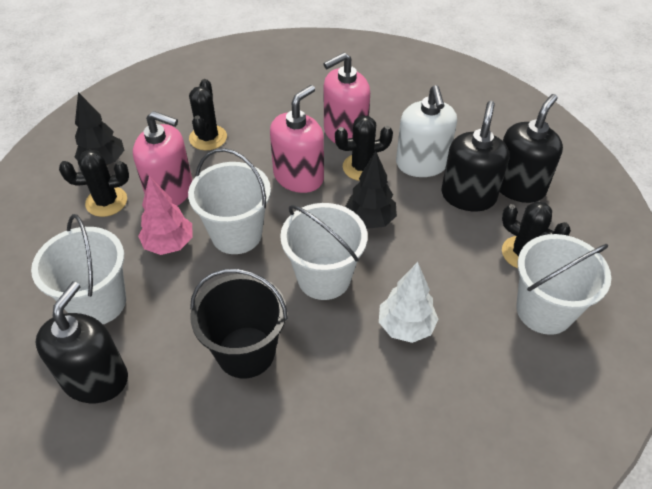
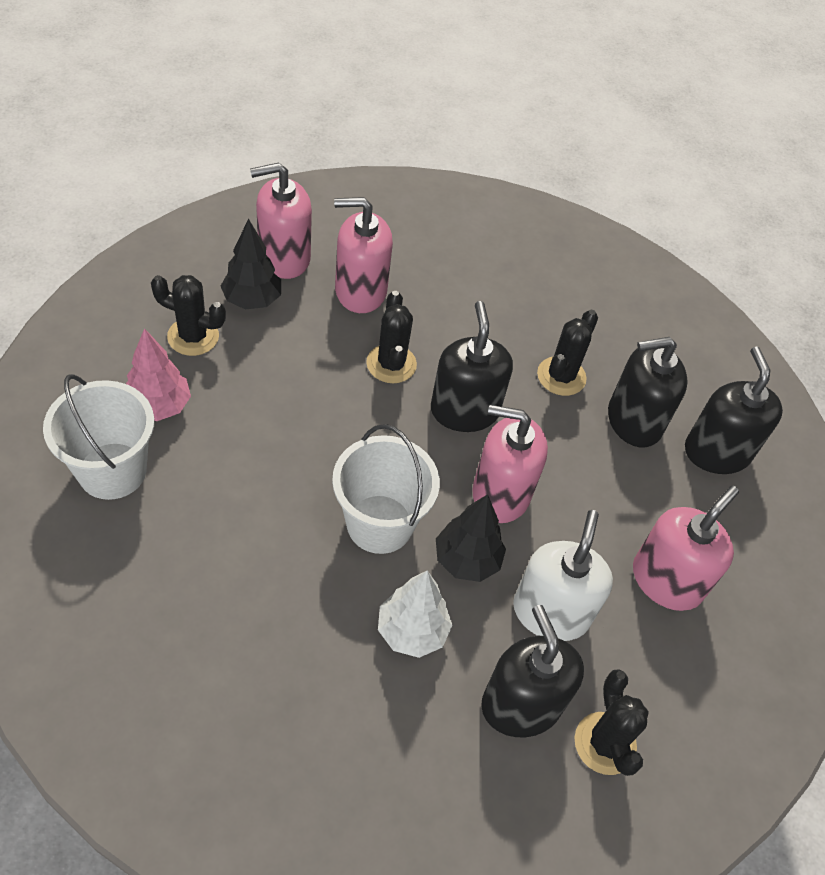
black bucket: [190,269,288,379] = 1 -> none = 0
black soap dispenser: [36,282,128,403] [442,101,509,211] [500,94,563,203] = 3 -> [431,301,513,432] [481,605,584,737] [608,337,688,447] [685,347,783,474] = 4
pink soap dispenser: [133,111,193,206] [270,85,324,193] [323,52,370,144] = 3 -> [250,162,312,279] [334,197,393,313] [472,405,548,523] [633,486,739,611] = 4
white bucket: [31,214,126,324] [188,148,271,254] [280,203,367,300] [516,234,611,335] = 4 -> [43,374,154,500] [332,424,440,554] = 2

